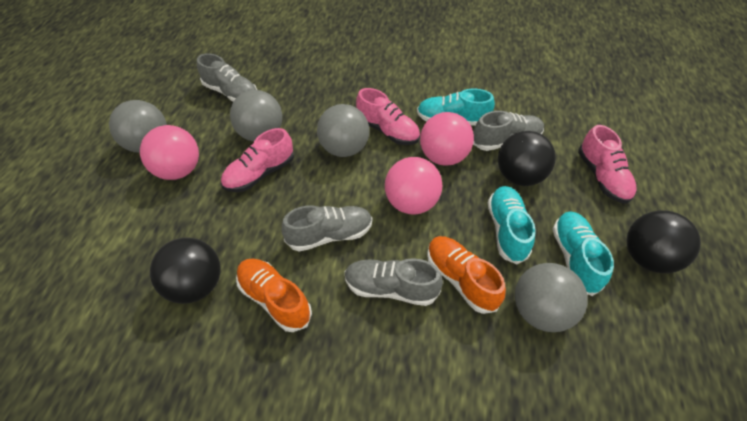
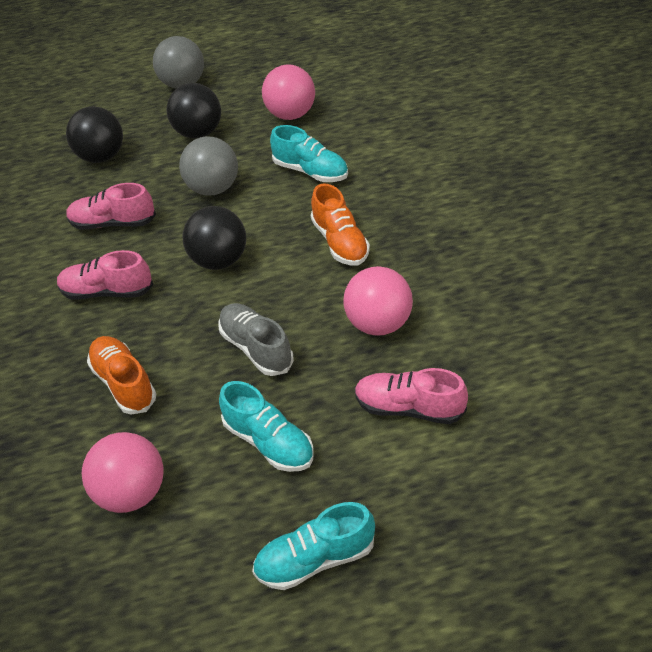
grey ball: [109,100,167,153] [230,90,282,142] [317,104,369,157] [515,263,588,332] = 4 -> [153,36,204,89] [179,136,238,196] = 2
grey shoe: [197,54,257,102] [282,206,372,251] [344,258,443,306] [473,111,544,151] = 4 -> [218,303,294,376] = 1

